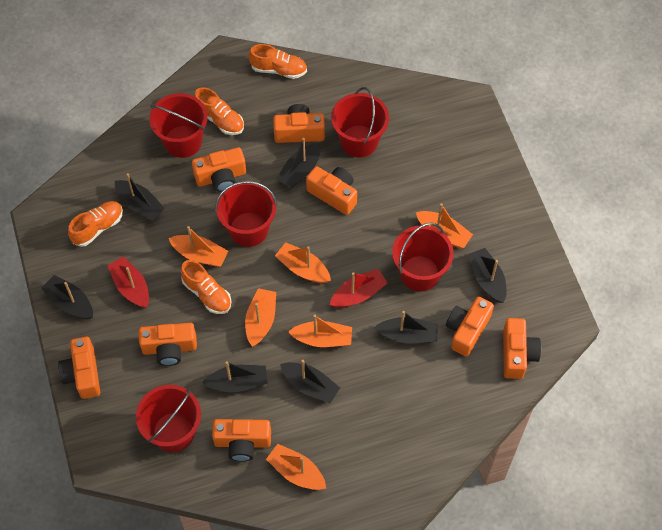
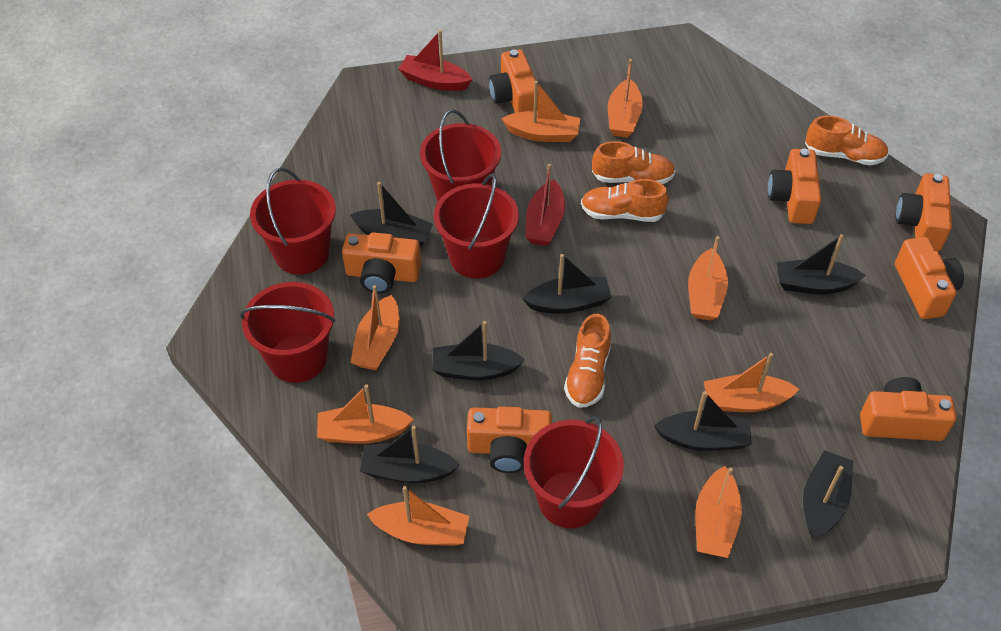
orange boat: [169,226,228,267] [245,288,276,347] [266,444,326,490] [275,242,331,283] [288,315,352,347] [416,203,473,248] = 6 -> [317,384,414,444] [351,285,399,370] [367,486,469,546] [502,80,580,142] [608,59,643,138] [688,236,728,321] [695,466,742,558] [704,353,799,412] = 8
orange camera: [58,337,100,399] [139,323,197,366] [192,147,246,192] [212,419,271,462] [273,104,325,143] [306,166,357,215] [446,297,494,357] [503,318,541,379] = 8 -> [342,232,421,294] [467,406,552,473] [489,49,539,113] [768,149,821,224] [860,377,956,441] [895,173,952,251] [895,237,964,319] = 7

